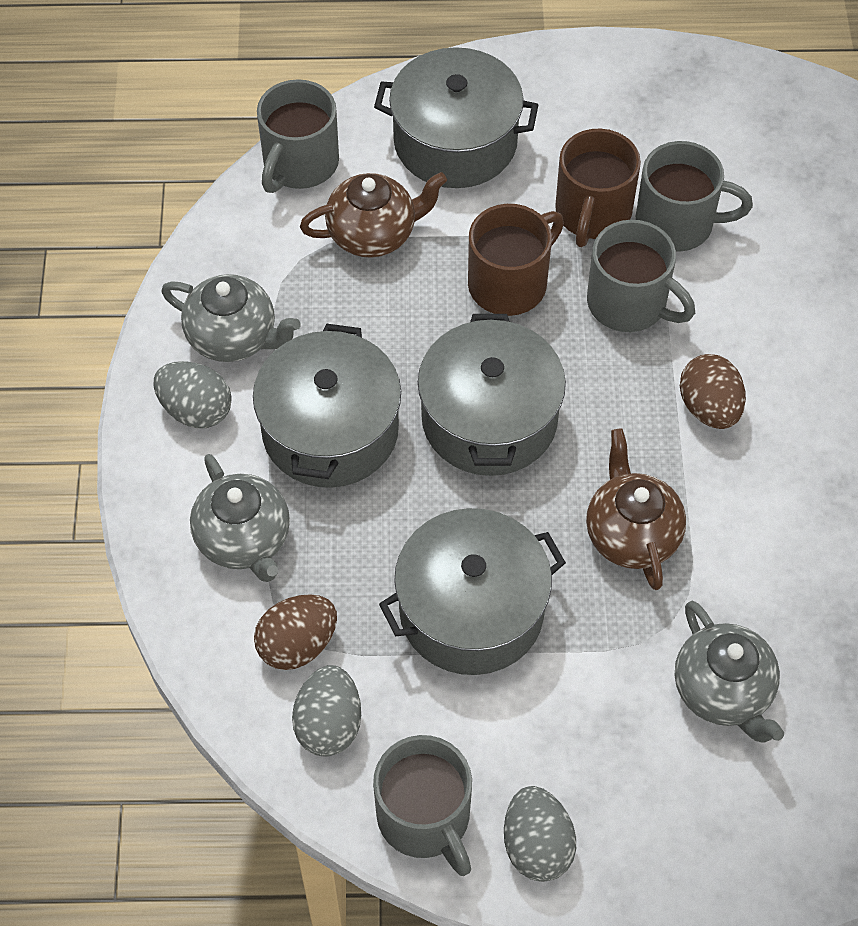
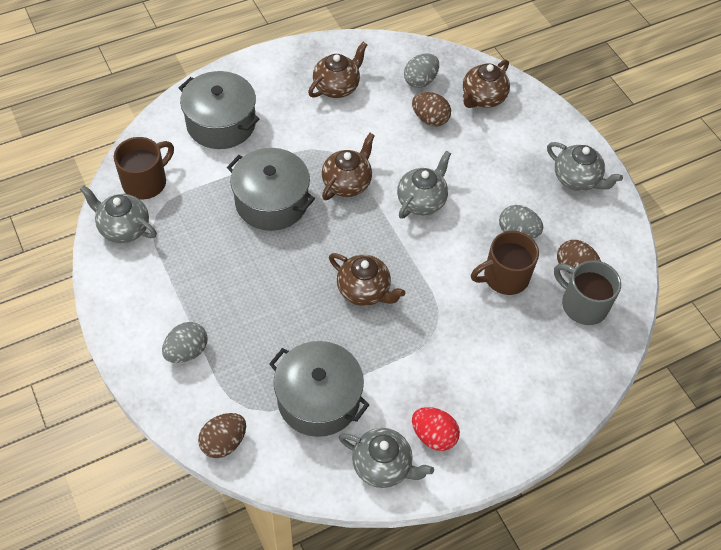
brown egg: [254,594,337,670] [680,354,746,429] = 2 -> [198,413,246,458] [412,92,451,126] [557,240,601,274] = 3
brown teapot: [300,172,447,258] [586,428,686,590] = 2 -> [308,42,367,98] [322,133,375,200] [329,253,405,306] [463,60,510,108] = 4
grey mug: [257,79,339,193] [373,735,472,876] [587,220,695,332] [636,141,753,252] = 4 -> [554,260,621,325] = 1
grey pot: [253,324,401,488] [374,47,538,188] [379,508,566,675] [418,314,566,476] = 4 -> [179,71,259,149] [227,148,315,231] [269,341,369,437] = 3
grey teapot: [162,274,301,362] [190,454,290,582] [675,601,784,742] = 3 -> [80,185,157,243] [339,428,434,488] [397,151,451,219] [547,142,623,191] = 4
red egg: none = 0 -> [412,407,460,451] = 1

